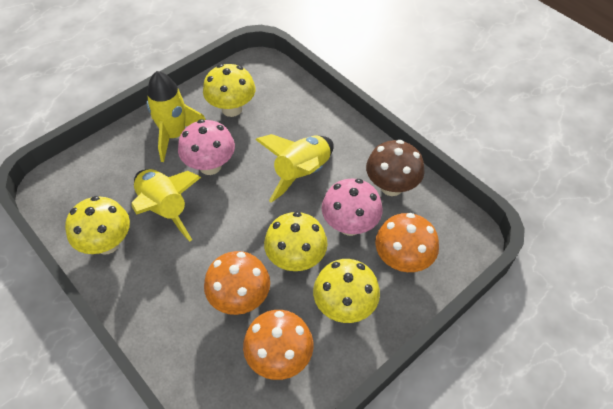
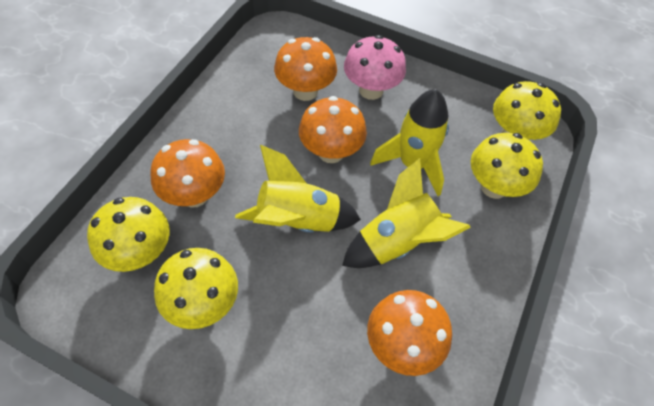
brown mushroom: [366,140,425,196] = 1 -> none = 0
orange mushroom: [204,251,270,315] [243,310,314,380] [375,213,439,272] = 3 -> [150,139,225,208] [274,37,337,101] [299,96,367,163] [367,290,452,376] = 4
pink mushroom: [178,119,235,175] [322,179,383,236] = 2 -> [344,35,406,100] = 1

